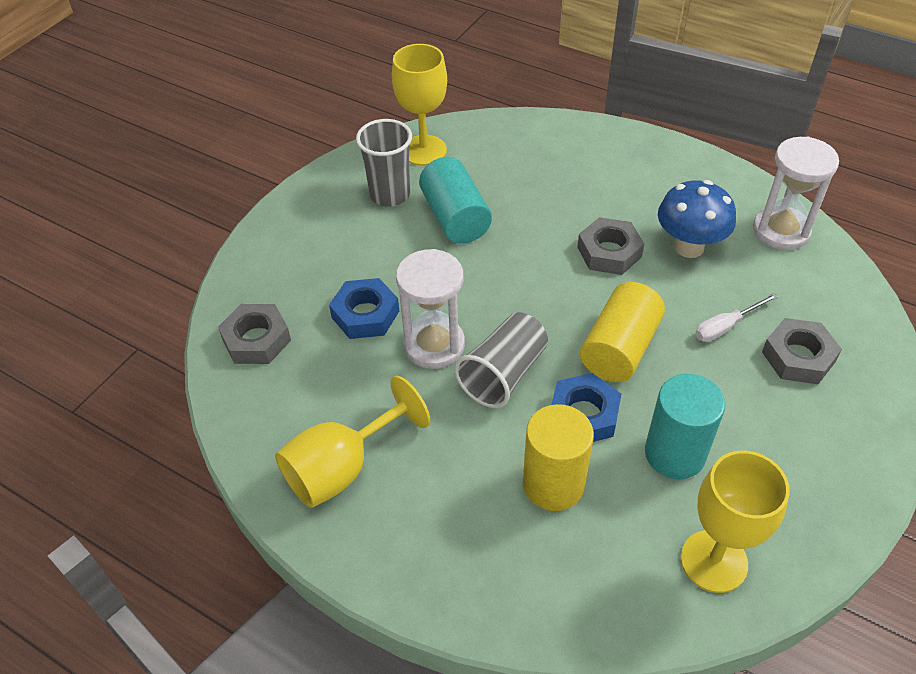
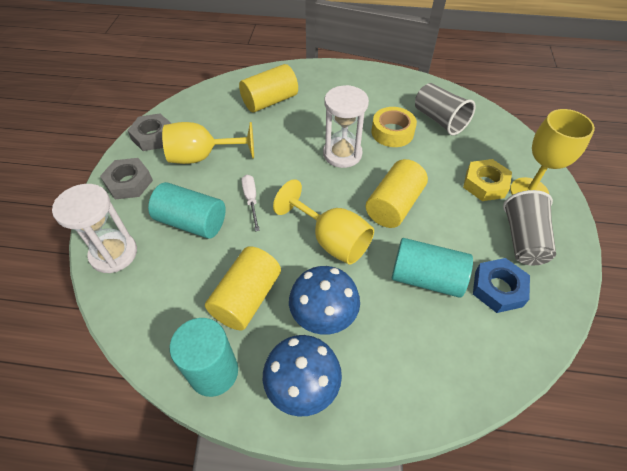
blue mushroom: [658,180,736,258] = 1 -> [263,335,342,417] [289,266,360,335] = 2
blue nut: [329,278,399,339] [551,373,621,442] = 2 -> [473,258,530,313] = 1
grey nut: [218,304,291,364] [577,217,644,275] [762,318,842,384] = 3 -> [100,158,153,199] [127,114,172,151] = 2
turquoise cylinder: [419,157,492,244] [645,374,725,479] = 2 -> [148,182,226,239] [170,318,238,397] [392,238,473,298] = 3
yellow cylinder: [523,404,594,511] [580,282,665,382] = 2 -> [205,246,281,331] [239,64,298,112] [366,159,428,228] = 3
yellow nut: none = 0 -> [463,159,512,201] = 1
yellow tape: none = 0 -> [371,107,417,147] = 1

